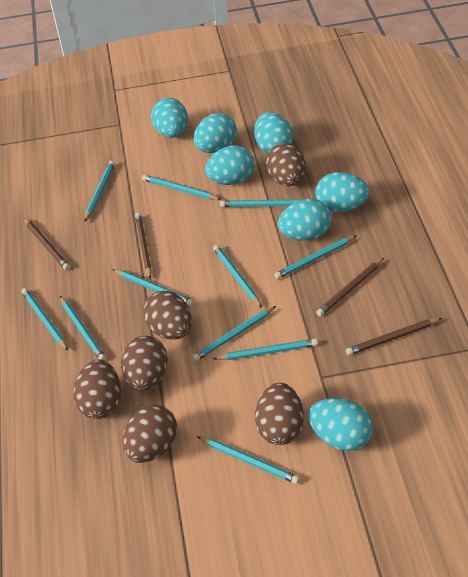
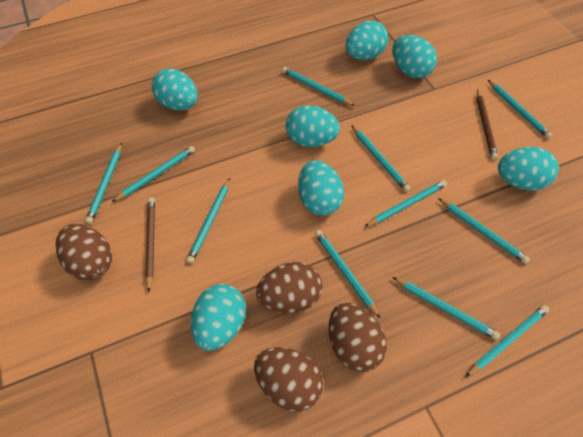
brown egg: [73,360,121,419] [121,336,168,391] [122,405,177,463] [143,291,192,340] [255,383,304,445] [266,143,306,186] = 6 -> [55,224,112,280] [254,347,323,412] [256,262,322,313] [329,303,387,372] = 4
brown pencil: [24,218,70,270] [135,213,152,279] [316,258,384,316] [346,318,442,355] = 4 -> [145,197,155,292] [477,89,498,159] = 2

